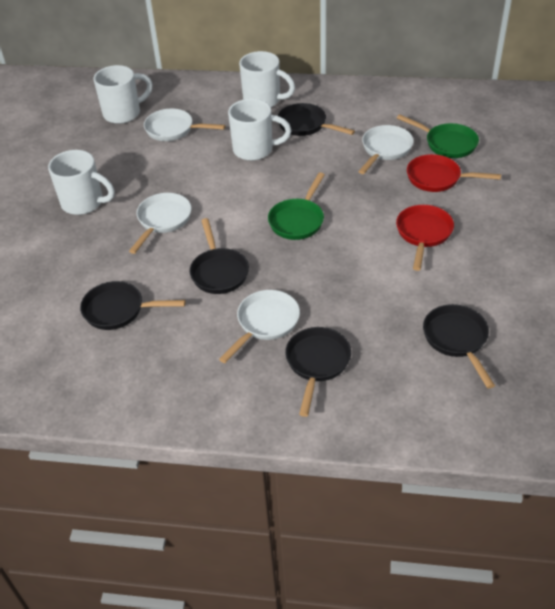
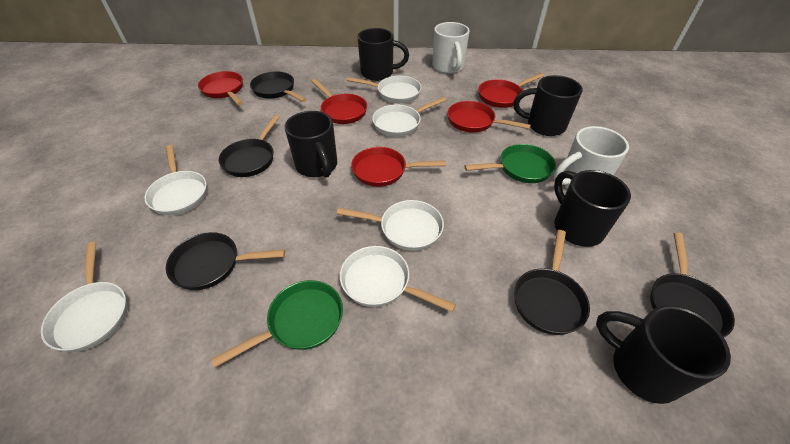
black mug: none = 0 -> [285,111,337,178] [358,28,409,81] [514,75,583,136] [554,170,631,247] [596,305,731,404] = 5
red pan: [396,205,454,271] [407,154,501,192] = 2 -> [198,71,243,105] [311,79,367,124] [351,147,446,187] [447,101,531,133] [478,73,544,108] = 5
white mug: [48,150,115,215] [93,65,153,124] [228,99,291,161] [239,51,295,107] = 4 -> [432,22,470,74] [554,126,629,188] = 2
white pan: [129,193,191,254] [144,108,225,141] [219,290,300,363] [358,125,414,174] = 4 -> [41,242,128,352] [144,145,207,215] [337,200,444,251] [340,246,456,312] [347,76,422,103] [372,97,446,137] = 6

